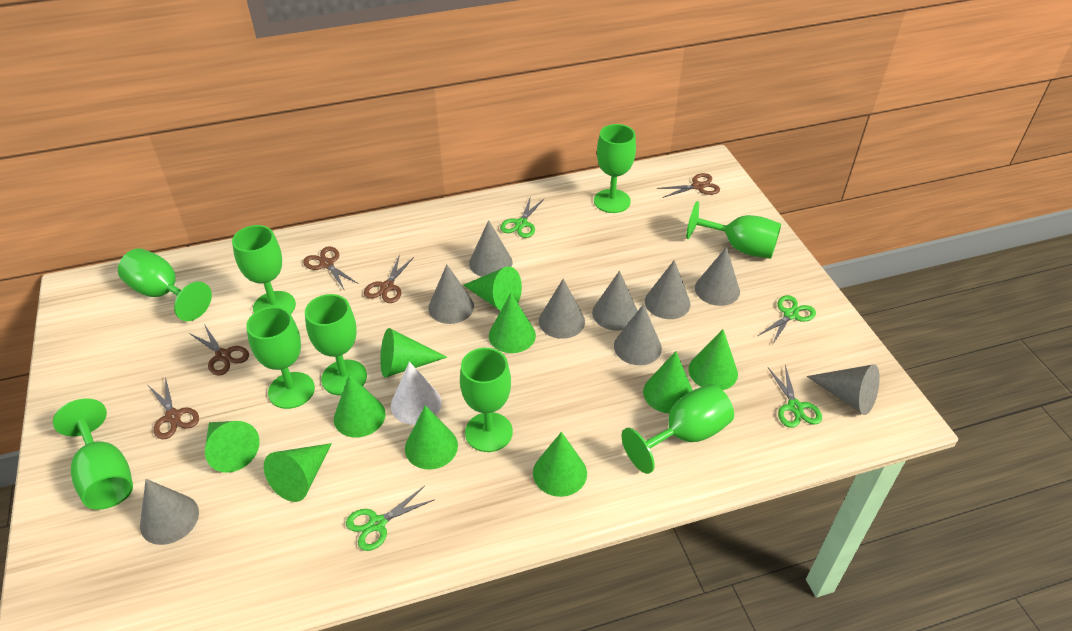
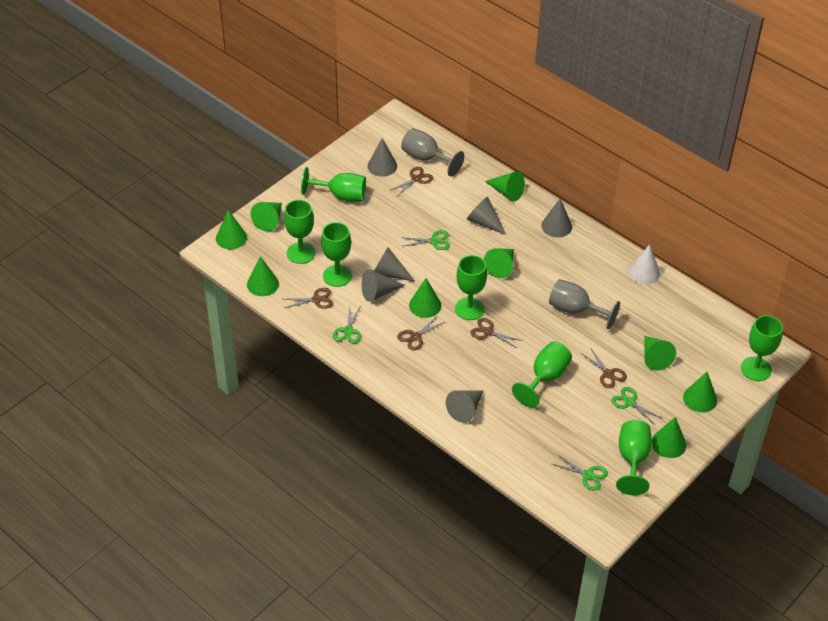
green cone: [205,421,260,473] [264,443,332,502] [334,374,386,438] [380,328,447,378] [405,405,458,469] [463,266,522,311] [489,293,536,353] [533,432,587,497] [643,351,693,413] [689,329,738,390] = 10 -> [216,210,247,249] [247,256,279,296] [251,202,282,231] [409,278,441,318] [484,248,514,278] [485,171,525,201] [644,336,676,371] [652,417,686,458] [683,372,717,413] = 9
green goblet: [53,398,133,510] [118,248,212,321] [232,225,296,314] [246,307,315,409] [305,294,367,396] [460,348,513,452] [594,124,636,213] [621,384,734,474] [686,201,781,259] = 9 -> [284,200,315,264] [301,167,366,202] [321,222,352,287] [455,255,487,320] [512,341,572,408] [616,420,652,495] [741,315,783,381] = 7
grey cone: [140,479,199,545] [428,265,474,324] [469,220,513,277] [539,279,585,339] [592,271,638,331] [614,304,662,365] [645,260,690,319] [695,247,740,306] [807,364,880,415] = 9 -> [362,269,405,302] [368,138,397,177] [374,248,415,281] [446,390,483,423] [467,197,506,235] [541,199,572,237] = 6
grey goblet: none = 0 -> [401,128,464,177] [549,279,620,329] = 2

